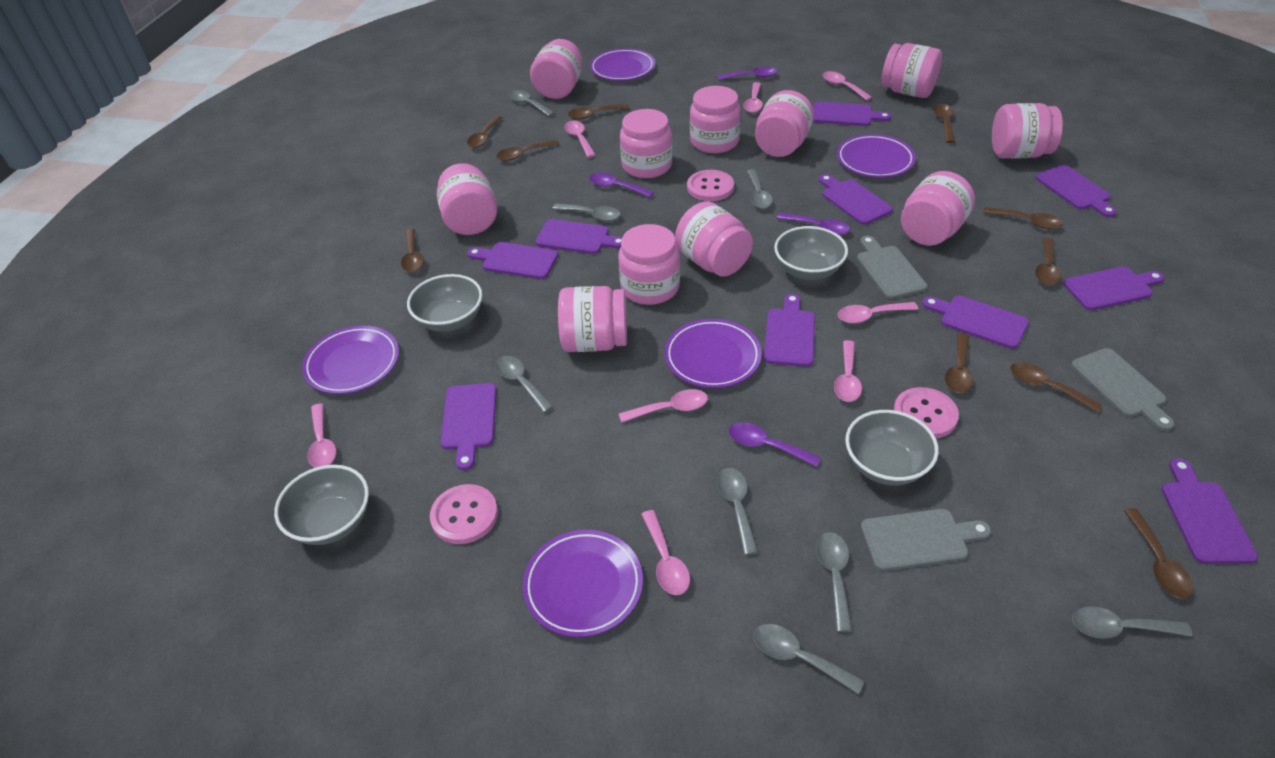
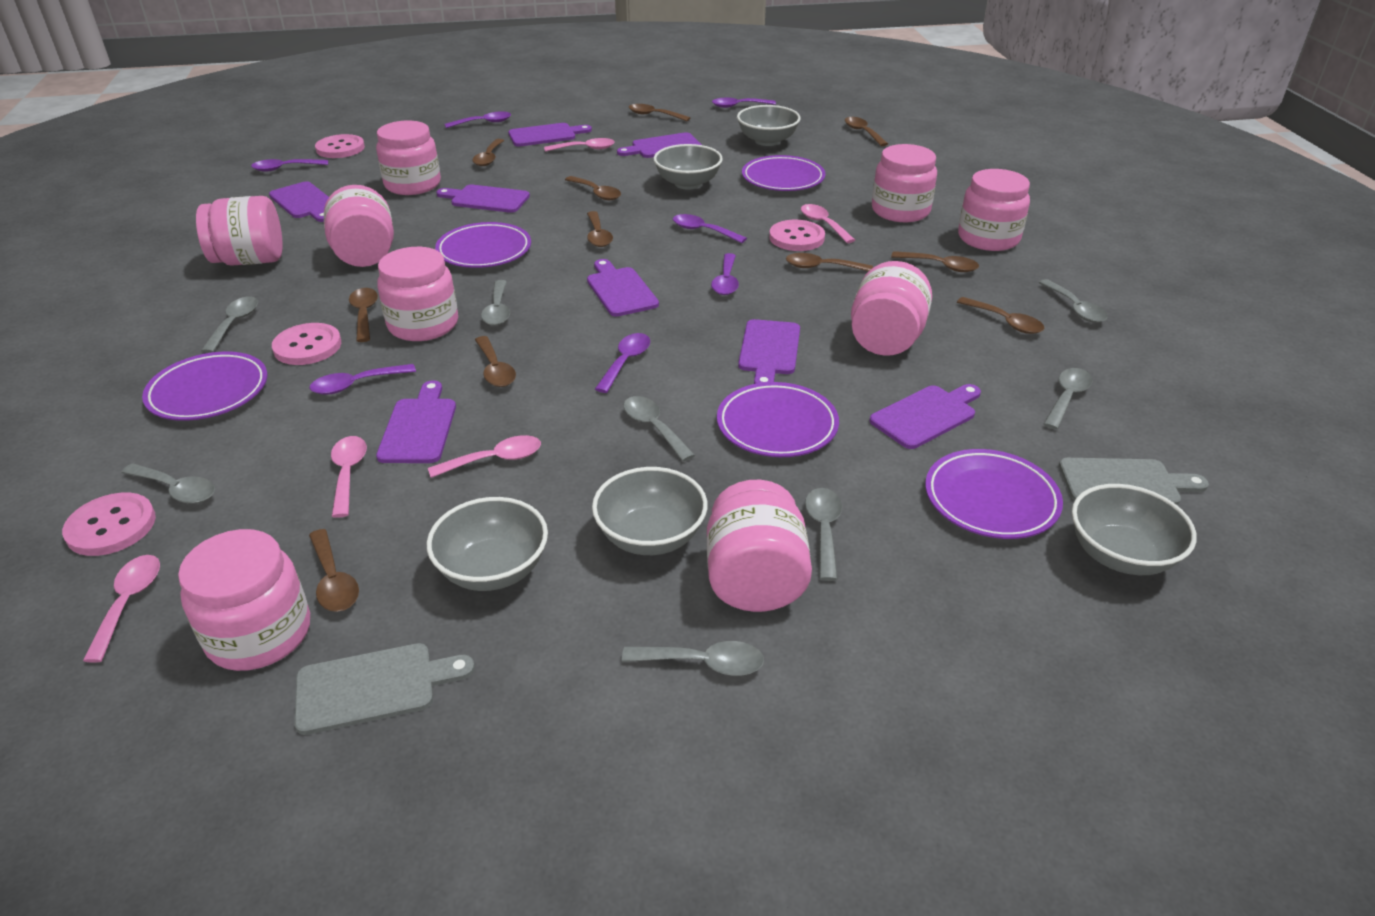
brown spoon: [401,229,424,272] [467,116,503,148] [496,140,559,161] [568,104,629,120] [933,104,955,143] [945,333,973,393] [983,207,1063,229] [1010,362,1102,413] [1035,238,1061,285] [1124,508,1193,599] = 10 -> [309,529,359,612] [349,288,378,342] [472,139,504,166] [475,336,516,387] [565,176,621,200] [587,211,613,247] [629,104,690,121] [786,253,873,272] [845,117,888,146] [891,251,979,272] [957,297,1044,334] = 11
grey bowl: [274,465,369,545] [407,274,483,332] [774,226,848,280] [845,410,939,485] = 4 -> [427,497,548,591] [592,467,708,555] [653,144,723,189] [737,105,801,146] [1072,484,1197,575] = 5
grey cutting board: [857,235,927,299] [861,509,991,571] [1071,348,1175,431] = 3 -> [294,643,475,735] [1059,458,1209,505] = 2
pink button: [430,484,498,544] [687,170,734,201] [893,387,959,438] = 3 -> [62,493,156,556] [272,323,341,365] [315,134,365,158] [769,220,825,251] = 4
pink jar: [437,163,497,235] [530,39,582,99] [558,286,627,352] [618,224,680,305] [620,109,673,178] [675,201,753,277] [690,86,741,153] [755,90,814,157] [881,43,942,98] [901,171,975,246] [992,103,1063,159] = 11 -> [178,529,310,671] [196,196,283,266] [324,185,394,267] [376,121,441,195] [377,247,458,341] [707,480,812,612] [851,261,932,356] [872,144,937,222] [958,169,1030,251] = 9
pink spoon: [307,403,336,468] [564,121,596,158] [619,389,708,423] [641,510,690,595] [743,82,763,113] [823,71,872,101] [834,340,862,402] [837,302,918,323] = 8 -> [83,555,160,663] [331,436,367,518] [428,435,541,478] [544,138,615,152] [801,204,855,243] = 5
purple cutting board: [441,383,497,470] [467,242,558,279] [535,219,622,254] [764,294,815,367] [813,101,891,126] [819,174,893,225] [922,296,1029,349] [1035,165,1117,217] [1063,266,1164,310] [1161,458,1258,564] = 10 -> [269,181,329,222] [376,380,456,463] [436,185,530,213] [508,123,592,146] [587,259,659,317] [617,132,702,158] [738,319,800,384] [869,384,981,449] = 8
purple spoon: [589,172,654,197] [717,66,777,80] [728,422,821,467] [777,213,850,235] = 4 -> [251,159,328,172] [310,364,416,395] [445,111,511,128] [595,333,650,393] [673,214,747,243] [711,253,739,295] [712,98,776,108] = 7

